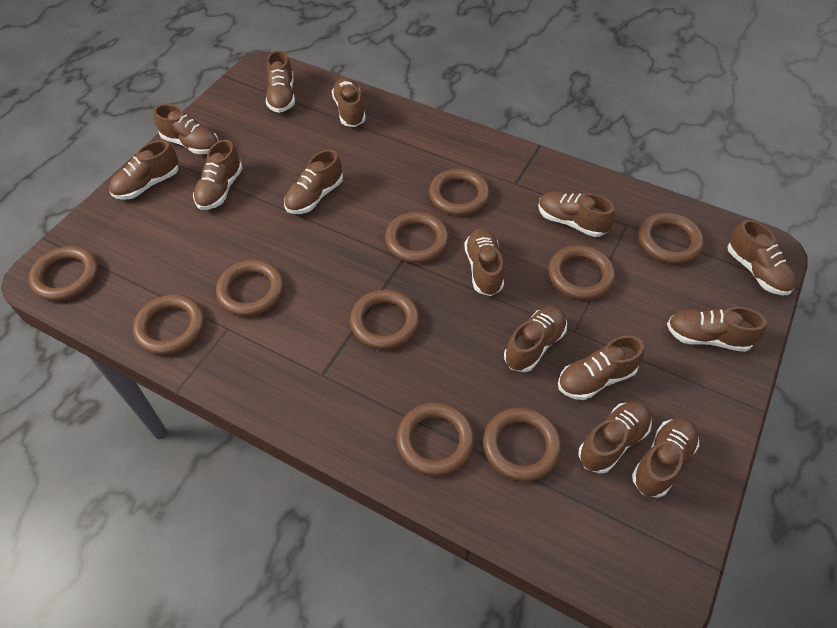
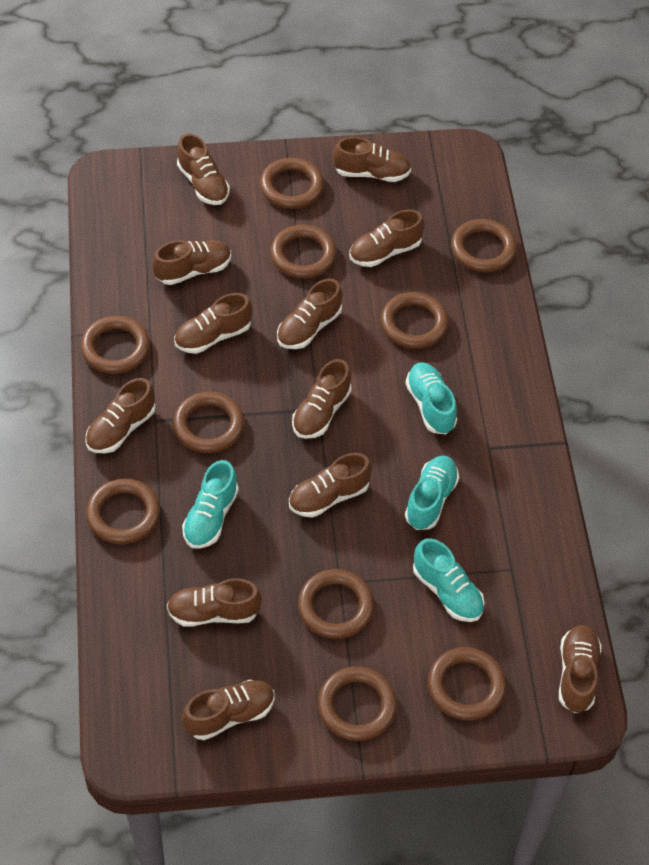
brown shoe: [109,140,179,200] [153,104,219,154] [193,140,243,210] [266,50,295,113] [284,150,343,214] [332,78,366,127] [464,228,504,296] [504,306,567,372] [538,191,615,237] [558,335,644,400] [578,401,652,474] [632,418,699,498] [667,307,767,352] [727,220,796,296] = 14 -> [86,378,156,453] [152,240,231,285] [167,578,262,627] [174,293,253,354] [177,133,230,205] [182,680,275,740] [277,279,342,349] [289,453,372,518] [292,359,352,439] [333,137,411,182] [349,209,424,267] [559,625,602,713] = 12
turquoise shoe: none = 0 -> [182,460,239,549] [405,362,457,434] [405,456,459,530] [413,538,485,622] = 4

